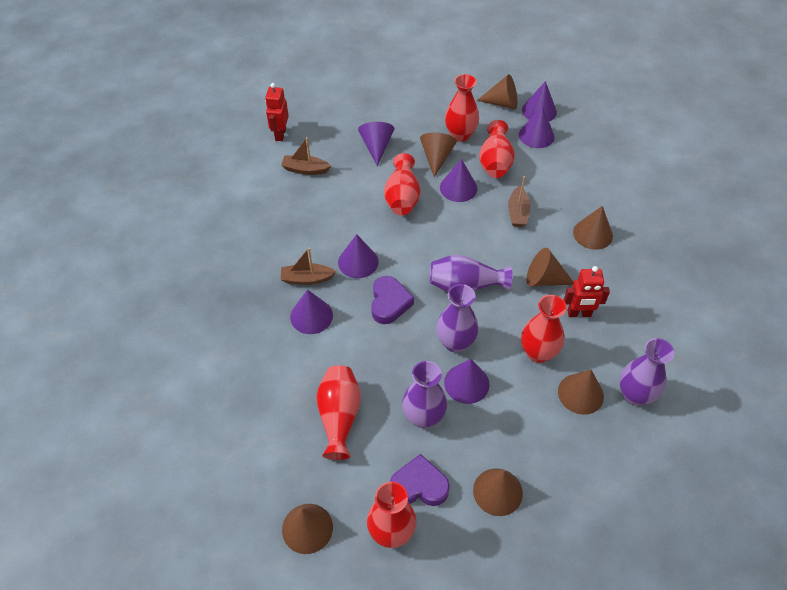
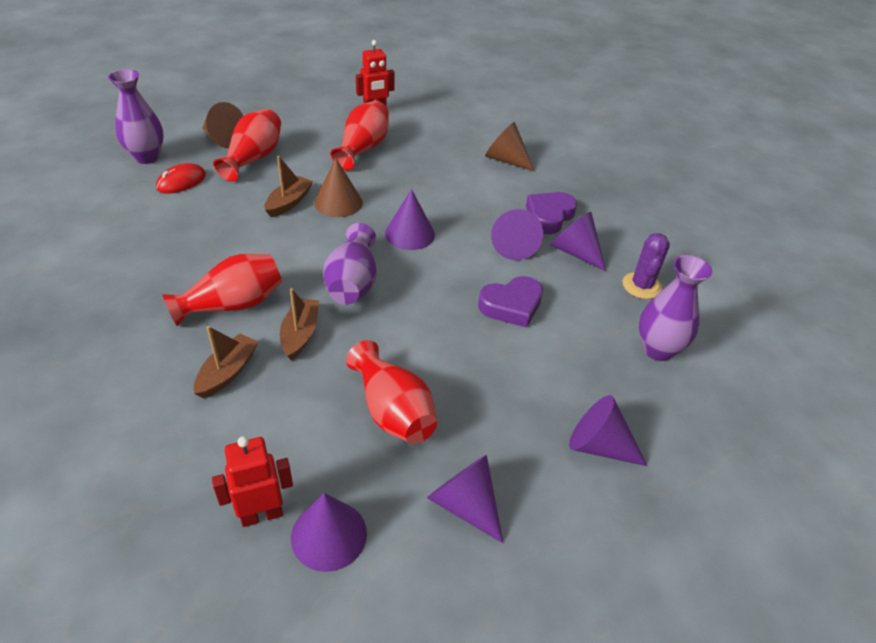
brown cone: [282,504,333,554] [420,133,457,177] [473,468,523,516] [477,74,517,109] [526,248,574,286] [558,370,604,415] [573,206,613,250] = 7 -> [202,102,243,148] [314,159,363,217] [485,122,534,171] = 3
purple cactus: none = 0 -> [623,233,670,299] = 1
purple cone: [290,289,333,334] [338,234,379,278] [358,122,394,166] [440,159,477,202] [444,359,490,404] [519,106,555,148] [522,81,557,121] = 7 -> [291,493,367,572] [385,189,435,250] [427,455,503,543] [491,209,543,260] [550,212,606,271] [569,395,647,466] = 6
purple vase: [402,361,447,428] [429,255,513,292] [436,284,479,353] [619,338,675,406] = 4 -> [108,69,164,164] [323,223,376,305] [639,255,712,361] = 3
red mouse: none = 0 -> [156,163,206,194] = 1
red vase: [316,365,361,460] [367,482,416,548] [384,153,421,215] [445,74,479,142] [479,120,515,178] [521,295,567,363] = 6 -> [162,254,282,326] [213,109,281,182] [330,101,389,170] [346,340,437,444] = 4

